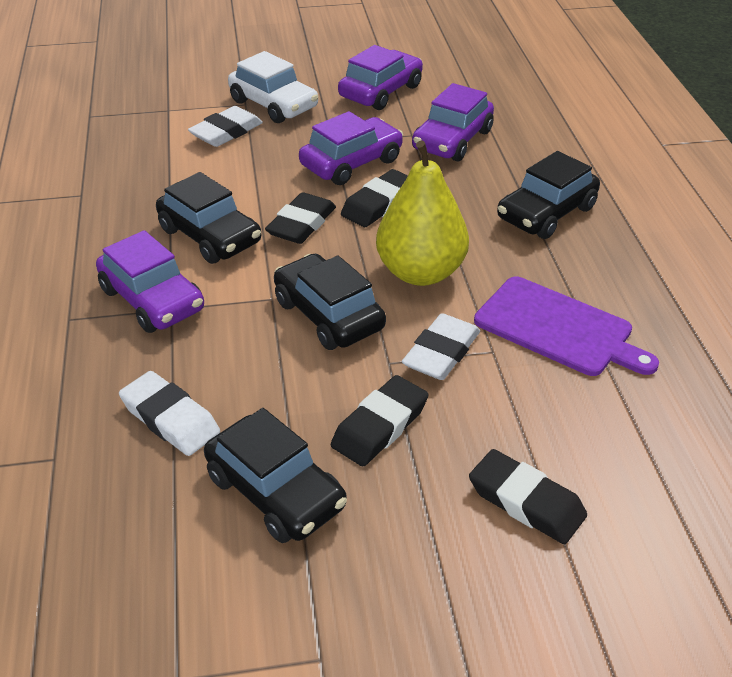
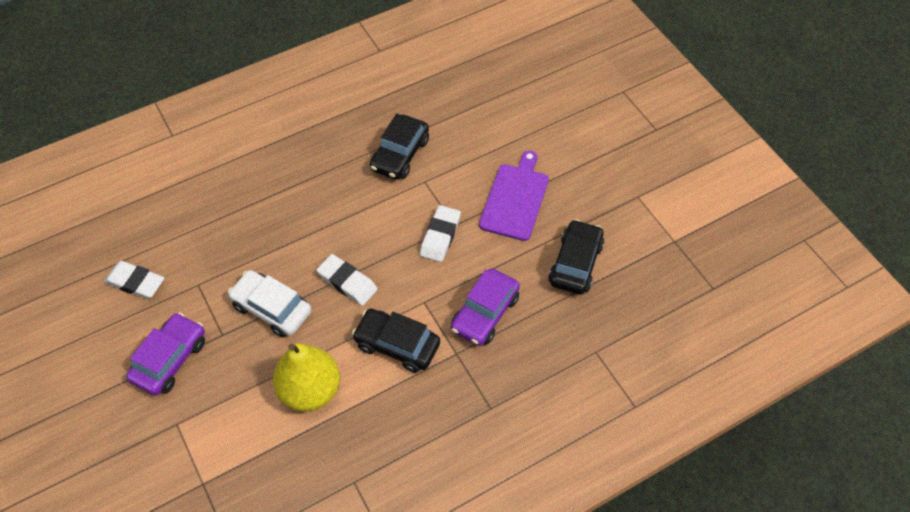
black car: [156,172,261,264] [204,408,347,543] [274,254,386,350] [497,151,600,239] = 4 -> [352,309,440,373] [370,114,429,180] [548,219,605,295] = 3
black eraser: [265,192,336,244] [331,375,429,466] [341,169,408,227] [469,449,587,544] = 4 -> none = 0
purple car: [96,230,204,333] [299,111,403,185] [338,45,423,110] [412,83,494,162] = 4 -> [126,312,205,396] [451,268,520,346] = 2

